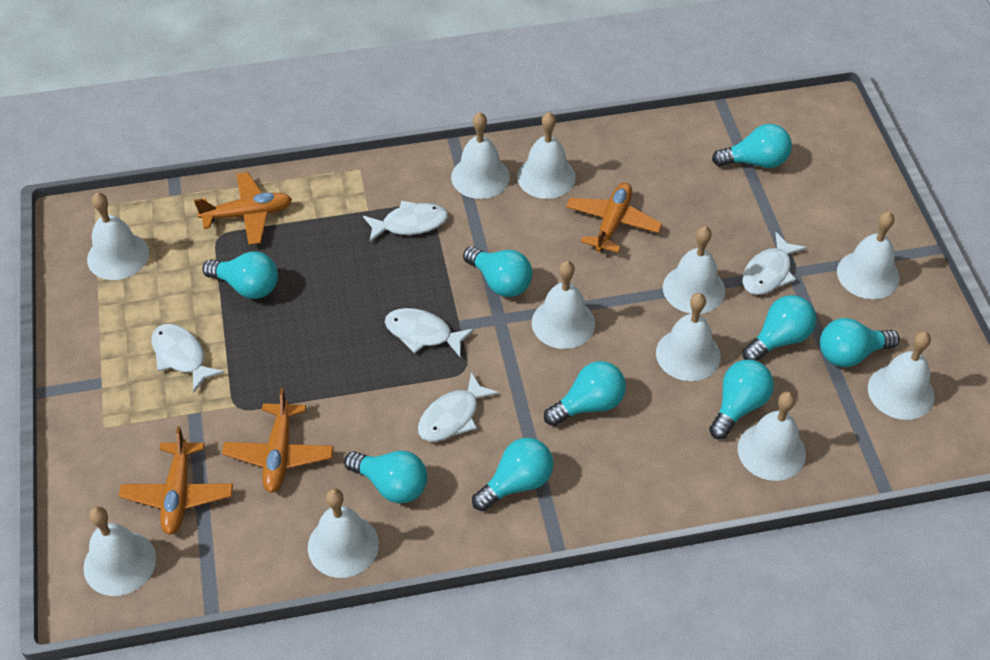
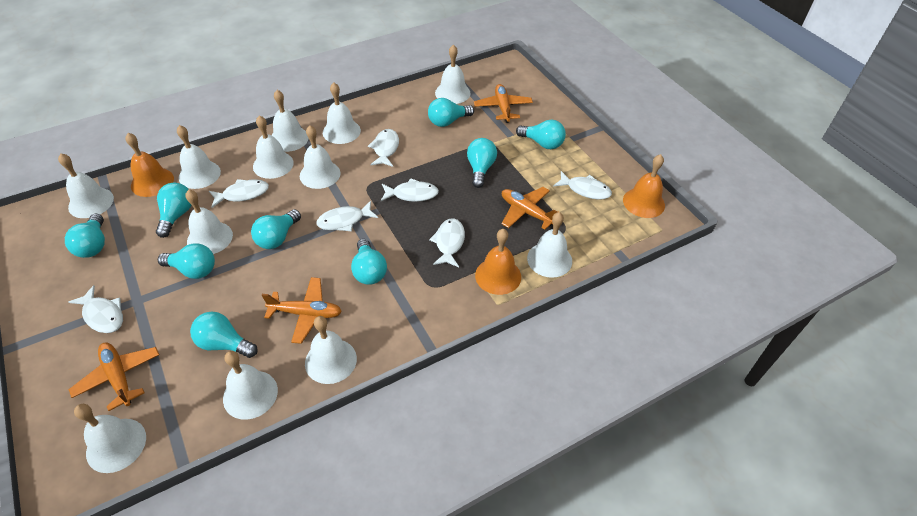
orange bell: none = 0 -> [125,133,174,197] [475,229,521,295] [623,154,665,218] = 3
white bell: [83,506,156,596] [87,192,149,280] [308,488,379,578] [451,112,510,199] [517,112,576,199] [532,261,595,349] [656,293,721,381] [663,226,725,314] [738,392,806,481] [837,212,900,299] [868,331,935,420] = 11 -> [58,153,114,218] [74,404,146,473] [177,125,221,189] [185,190,233,254] [223,351,278,420] [253,115,294,179] [271,90,309,152] [300,125,341,189] [305,316,357,384] [323,83,361,144] [435,45,471,104] [527,212,572,278] = 12
white fish: [151,324,224,392] [363,201,448,242] [385,308,474,358] [418,372,499,442] [742,232,807,295] = 5 -> [69,285,123,333] [209,179,269,208] [317,201,378,232] [368,129,399,167] [381,178,439,202] [429,218,465,267] [553,171,612,200] = 7

